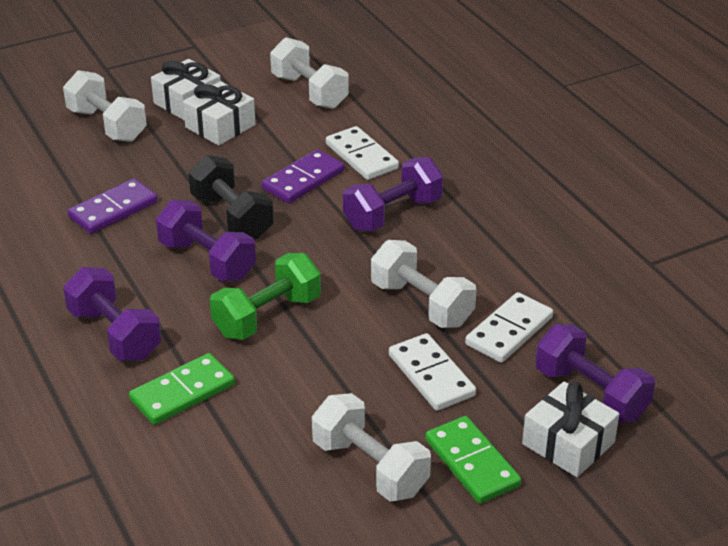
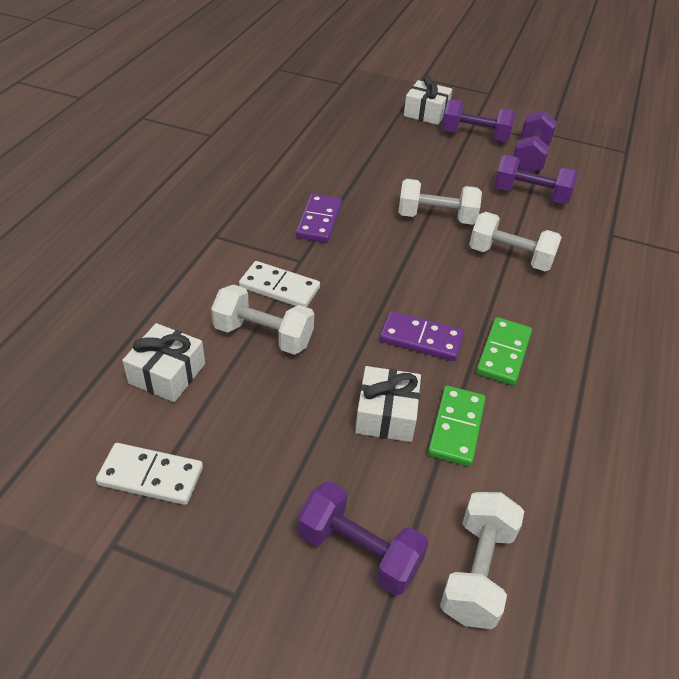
black dumbbell: [188,155,274,240] = 1 -> none = 0
green dumbbell: [210,253,321,340] = 1 -> none = 0
white domino: [326,126,399,180] [389,333,476,411] [465,292,553,363] = 3 -> [96,443,203,505] [239,261,320,307] = 2

